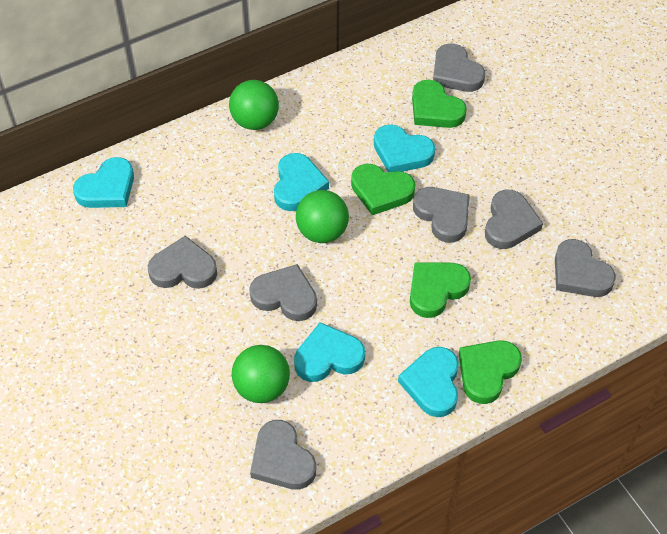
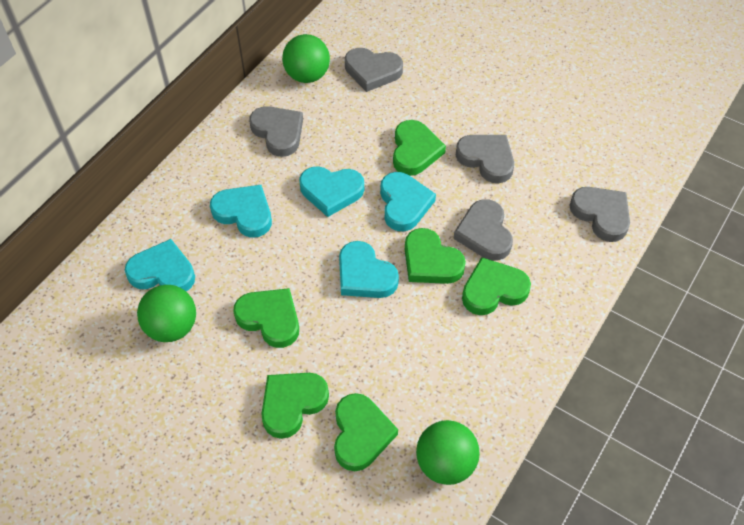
green heart: [351,164,415,215] [410,262,471,318] [412,80,467,128] [459,340,522,404] = 4 -> [233,288,299,348] [261,373,329,439] [334,393,398,471] [393,120,446,176] [405,228,466,284] [462,257,531,315] = 6
grey heart: [148,236,217,289] [249,264,317,321] [250,420,316,490] [413,187,470,243] [433,43,485,92] [485,189,543,249] [555,239,616,297] = 7 -> [249,106,303,157] [345,48,403,92] [453,199,513,261] [456,135,514,183] [569,187,630,242] = 5

